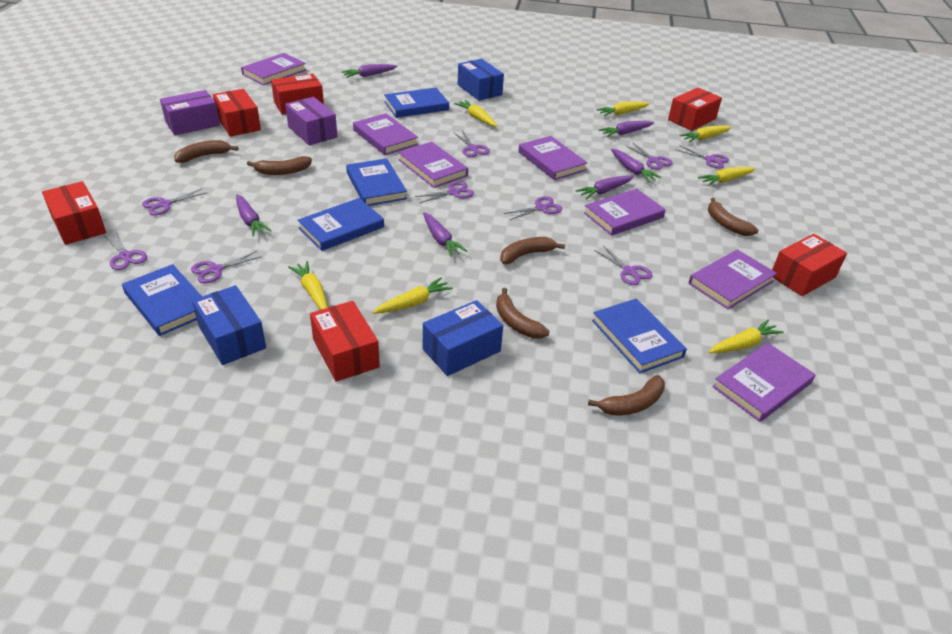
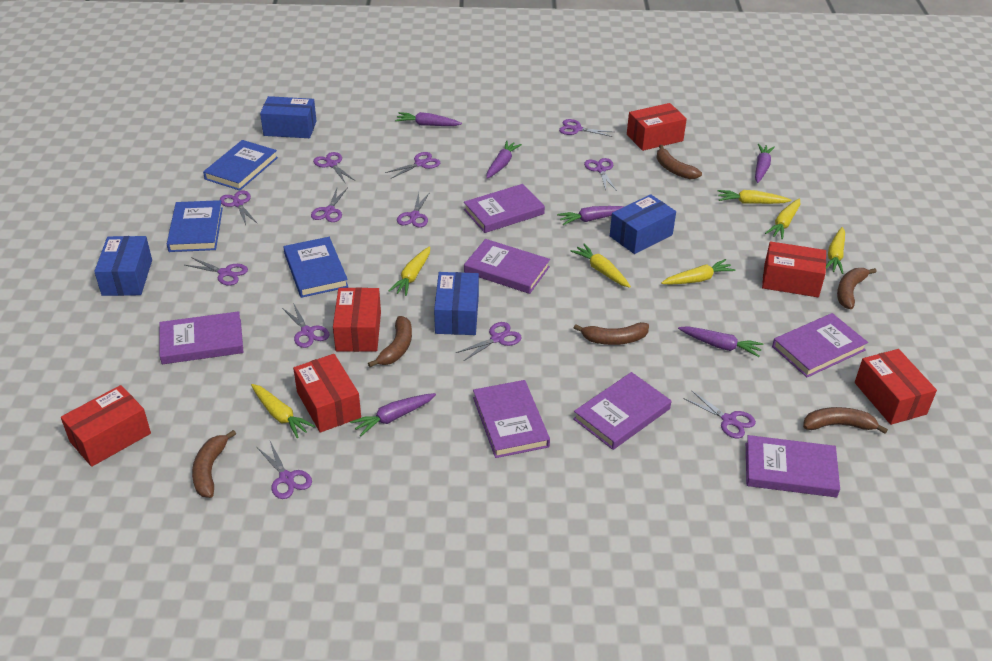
blue book: [122,264,202,336] [297,198,384,251] [346,158,407,206] [384,87,449,118] [592,299,687,373] = 5 -> [167,200,223,252] [203,140,278,191] [283,237,348,298] = 3
blue box: [192,285,266,365] [423,300,503,376] [458,59,504,101] = 3 -> [94,236,152,296] [260,96,317,138] [434,272,479,335] [610,194,676,254] = 4
purple box: [160,90,220,135] [285,97,337,145] = 2 -> none = 0
purple scissors: [105,231,147,270] [142,188,206,216] [191,251,262,284] [415,181,474,203] [453,130,490,157] [504,196,562,220] [594,246,653,285] [625,143,673,170] [675,145,729,169] = 9 -> [185,257,248,285] [220,190,257,225] [258,441,312,499] [282,303,330,348] [311,188,347,222] [313,152,355,184] [385,152,440,179] [397,192,430,228] [456,322,522,361] [559,119,613,137] [584,158,617,191] [683,390,756,438] = 12

